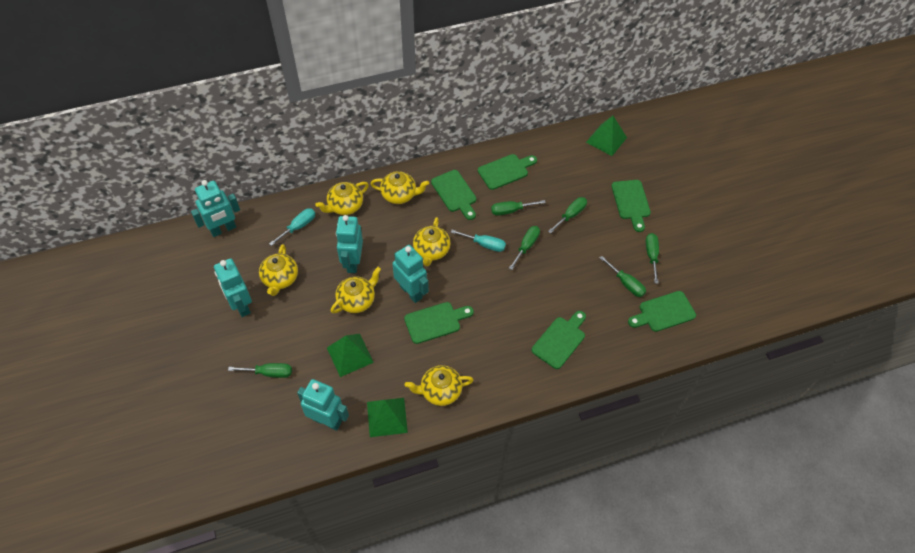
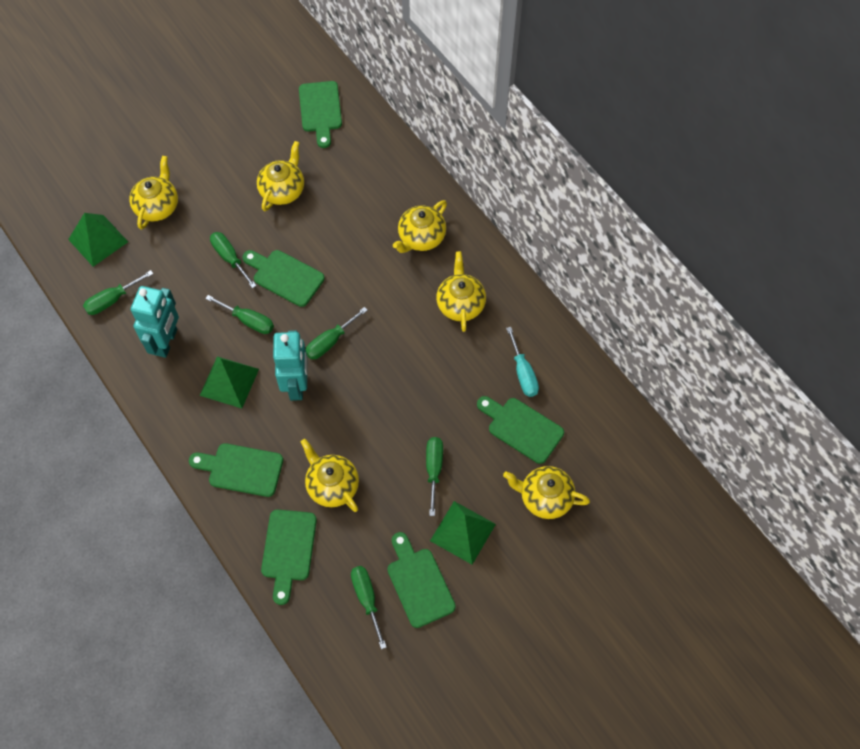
turquoise robot: [191,180,240,237] [214,258,252,317] [297,379,349,431] [336,215,363,273] [393,245,429,303] = 5 -> [131,286,179,358] [273,330,307,401] = 2
turquoise screwdriver: [269,208,315,246] [451,230,506,252] = 2 -> [506,327,539,397] = 1

